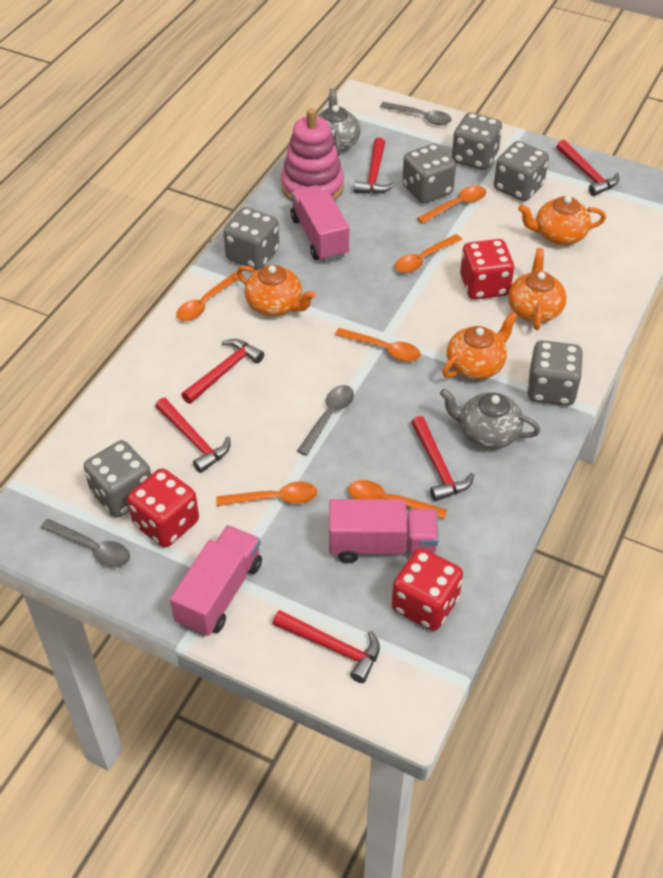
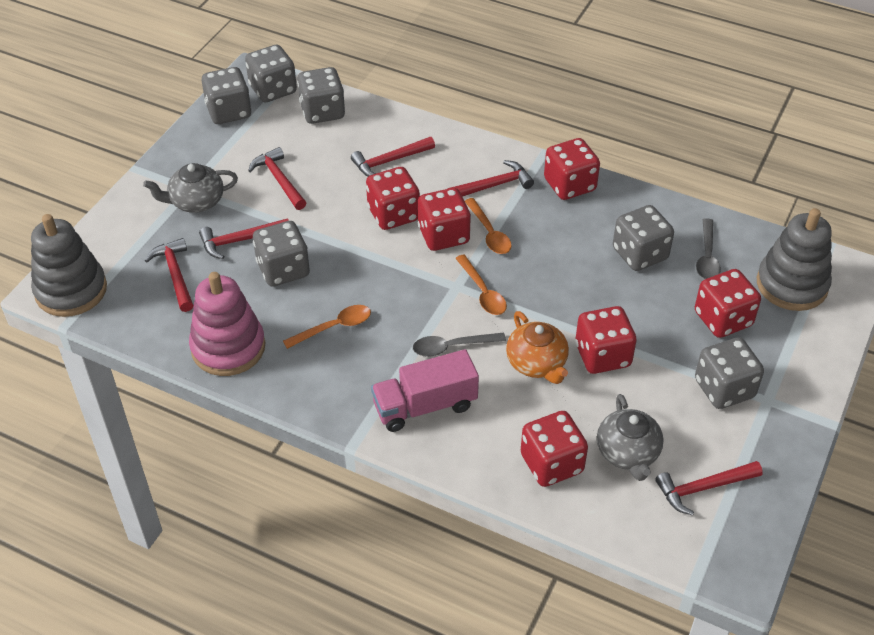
grey spoon: [41,519,130,567] [297,385,354,456] [380,102,452,125] = 3 -> [413,333,506,357] [696,218,721,279] = 2
grey stacking toy: none = 0 -> [31,214,107,317] [757,208,832,311] = 2
orange spoon: [176,272,239,321] [216,482,317,506] [335,328,421,362] [348,480,447,519] [395,234,462,273] [417,186,486,224] = 6 -> [283,305,371,349] [455,255,507,315] [465,198,512,254] = 3
orange teapot: [237,265,316,316] [442,312,517,380] [508,248,567,330] [518,196,606,245] = 4 -> [506,311,569,384] = 1
pink truck: [170,525,262,637] [290,185,350,262] [329,499,439,563] = 3 -> [371,349,479,432] = 1
red dice: [127,468,199,547] [392,548,463,631] [460,239,514,300] = 3 -> [366,167,420,230] [418,188,471,251] [521,411,588,487] [544,138,600,200] [575,306,637,374] [695,269,761,338] = 6

